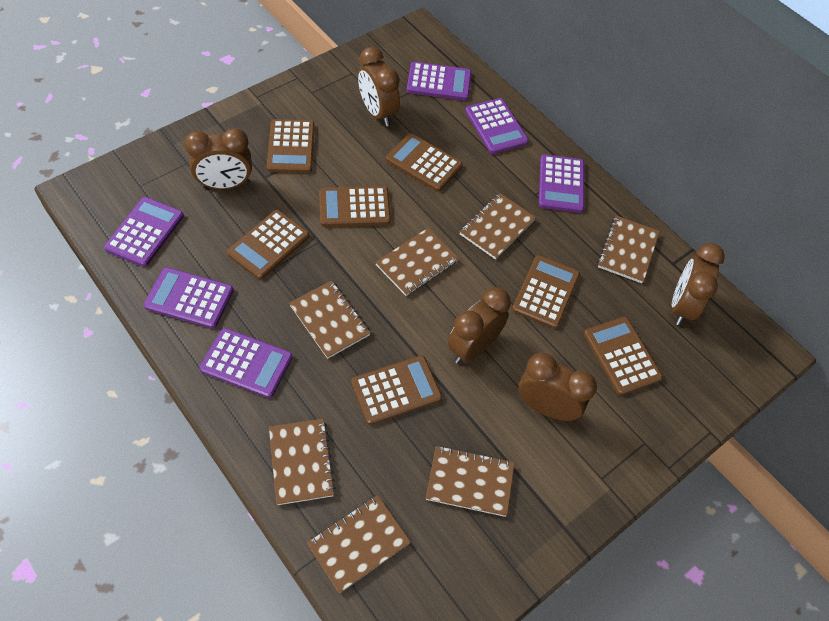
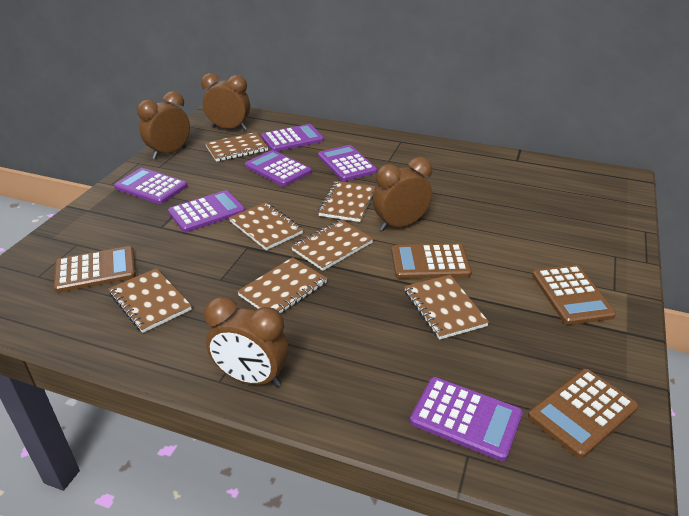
brown calculator: [227,210,309,280] [267,119,315,173] [319,186,391,227] [351,355,442,425] [386,133,463,192] [512,255,580,329] [584,317,663,395] = 7 -> [54,246,136,293] [392,243,472,279] [528,369,638,458] [532,265,616,325] = 4
brown clock: [184,128,252,189] [358,47,400,126] [448,287,511,364] [518,353,597,421] [672,243,725,325] = 5 -> [137,91,190,159] [201,73,250,130] [204,296,289,387] [373,157,432,231] = 4

